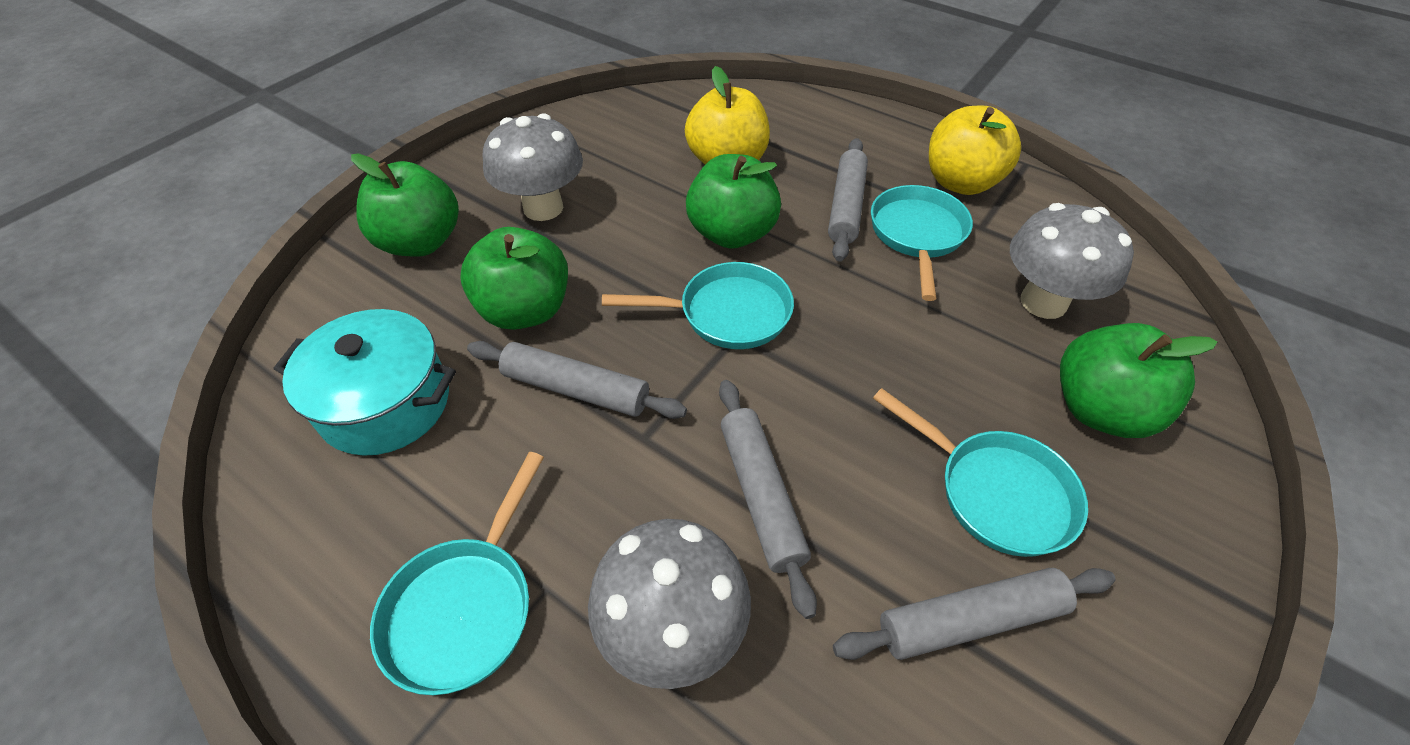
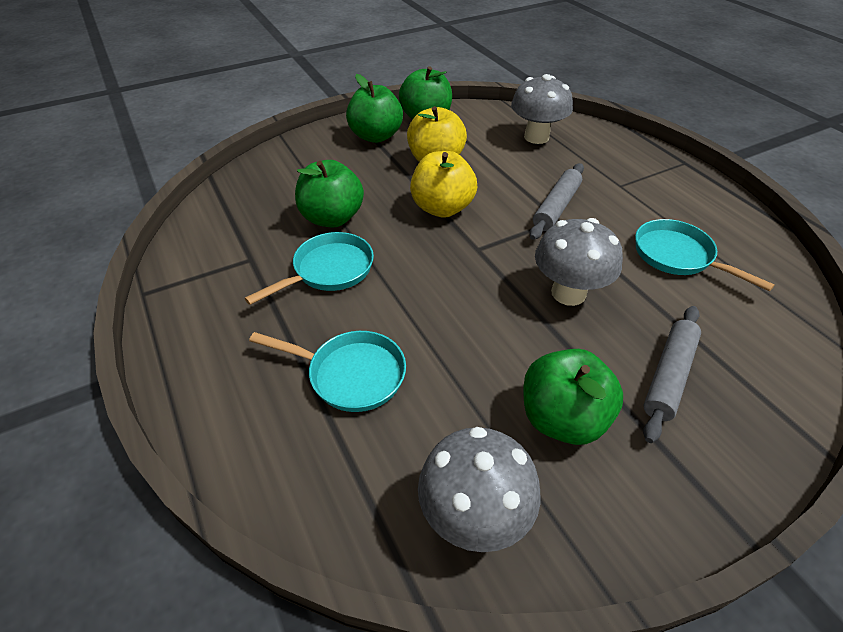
grey rolling pin: [467,341,687,419] [719,380,817,619] [828,138,868,262] [833,568,1116,660] = 4 -> [529,163,584,240] [643,306,701,443] = 2
turquoise pan: [370,452,544,695] [602,262,794,349] [871,185,973,301] [873,388,1088,557] = 4 -> [244,232,374,305] [249,331,406,412] [635,219,775,291] = 3
turquoise pot: [274,309,456,456] = 1 -> none = 0

